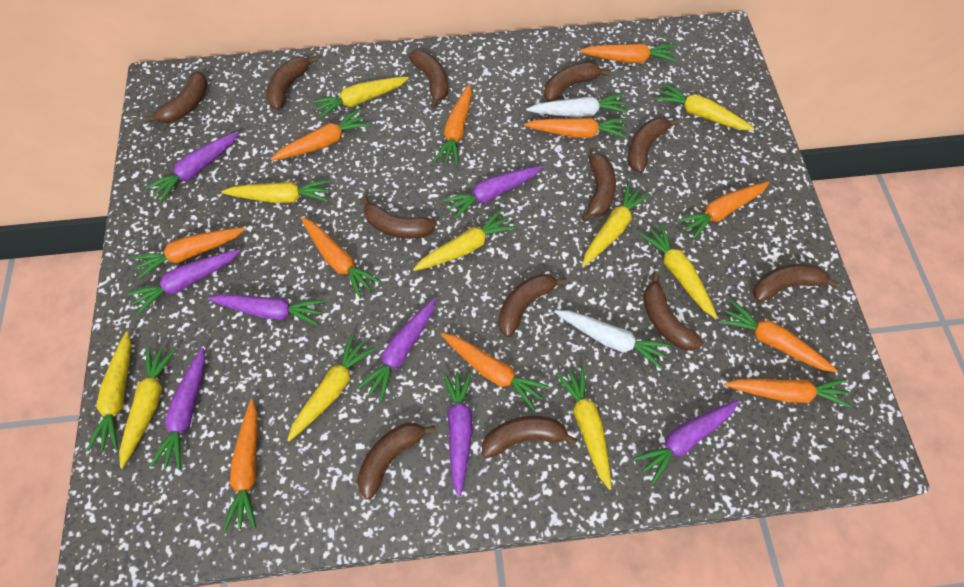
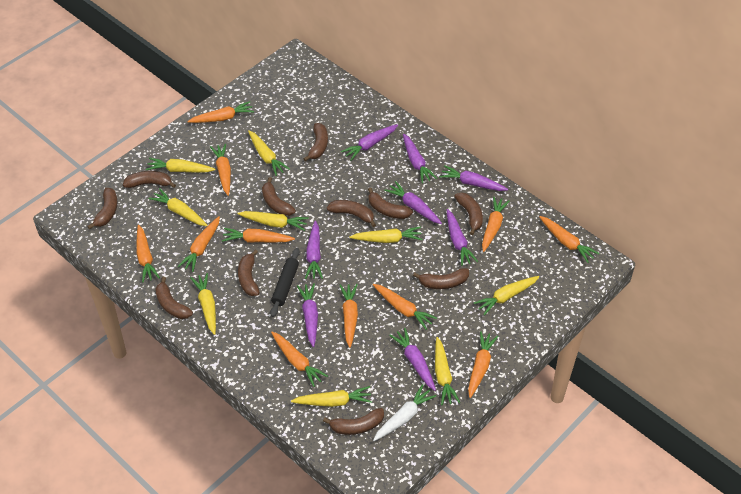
black rolling pin: none = 0 -> [270,248,300,317] = 1
brown banana: [145,71,208,123] [266,56,318,110] [357,423,436,500] [361,196,437,239] [408,50,448,108] [482,416,578,458] [498,274,567,337] [544,62,610,102] [582,153,616,222] [628,117,679,173] [643,273,703,351] [753,264,839,302] = 12 -> [87,188,118,230] [123,171,176,188] [155,277,193,319] [238,249,260,296] [262,177,296,216] [303,123,328,161] [323,408,384,435] [327,200,376,227] [368,188,413,219] [413,268,469,289] [454,192,483,235] = 11
white carrot: [526,93,628,117] [555,310,671,370] = 2 -> [373,384,437,441] = 1
yellow carrot: [87,332,131,451] [119,346,176,468] [221,180,330,203] [287,334,375,441] [311,77,409,119] [413,209,515,271] [556,365,612,490] [582,182,651,266] [639,223,717,319] [655,83,755,130] = 10 -> [146,158,215,173] [149,188,208,226] [190,273,216,335] [237,211,309,231] [248,130,290,176] [291,386,372,407] [349,226,422,243] [435,337,460,405] [474,276,539,315] = 9

